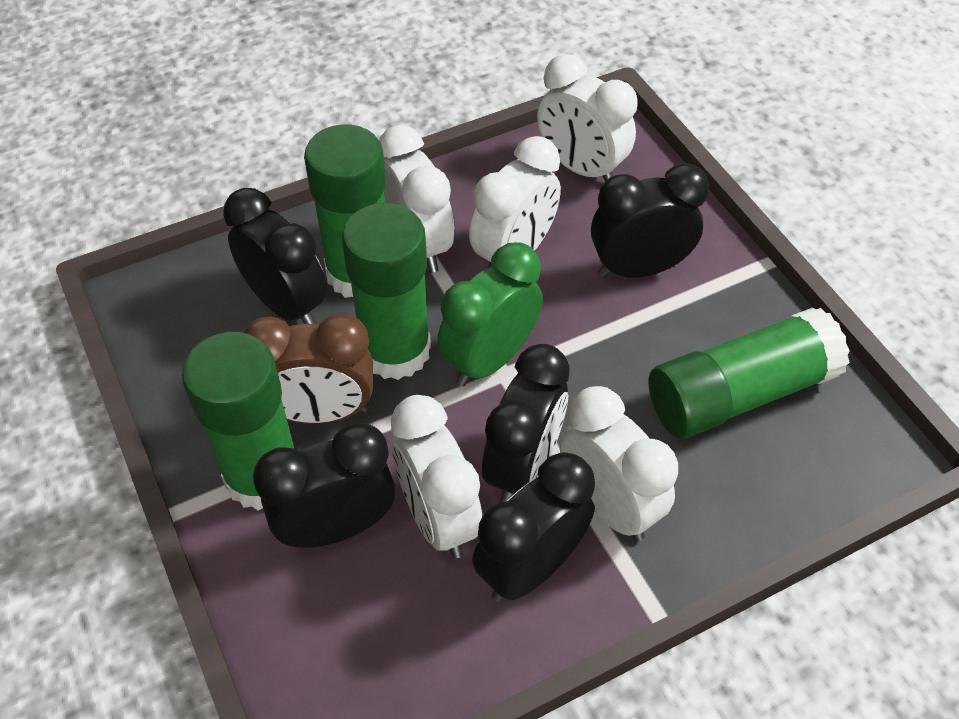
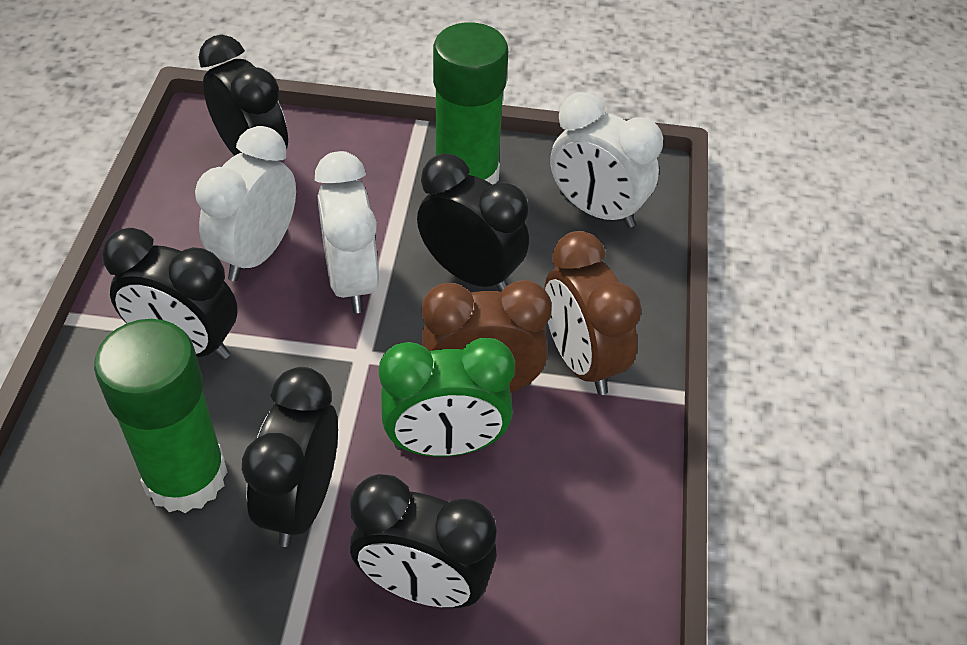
brown clock: [244,314,373,424] = 1 -> [421,280,552,393] [544,231,642,395] = 2
green glue stick: [182,332,296,511] [304,125,386,298] [342,203,431,380] [649,308,850,439] = 4 -> [94,319,227,513] [433,22,508,185] = 2
white clock: [379,125,454,273] [391,395,482,559] [469,136,561,267] [537,54,638,181] [559,386,678,541] = 5 -> [195,126,296,281] [315,151,379,313] [550,92,663,228] = 3

